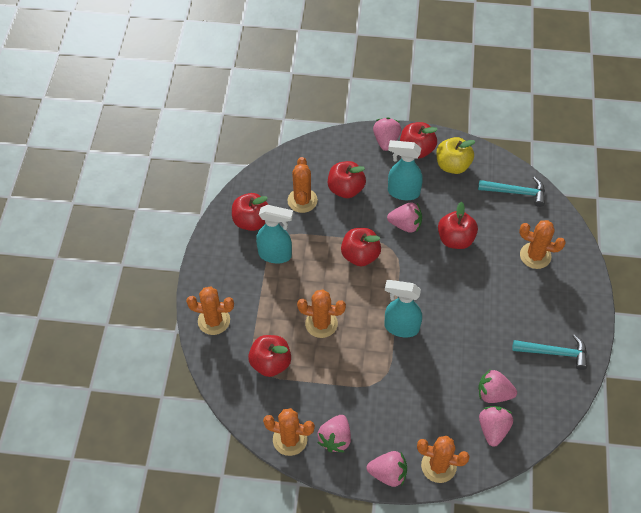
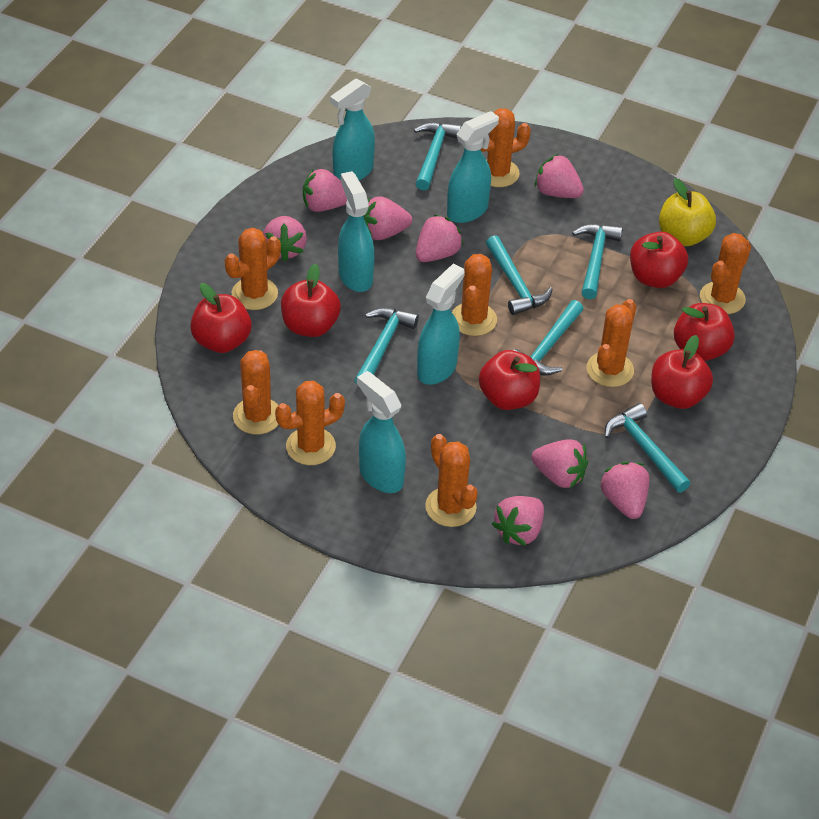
orange cactus: [186,286,234,335] [263,408,315,456] [287,157,318,213] [297,289,346,338] [417,436,470,483] [519,220,566,269] = 6 -> [225,228,281,310] [233,350,279,434] [275,381,345,465] [425,434,478,527] [452,254,497,336] [481,108,531,187] [587,299,636,387] [700,233,751,314] = 8
pink strawberry: [317,415,351,452] [367,451,407,487] [373,118,401,151] [387,203,422,233] [478,370,517,403] [479,406,513,447] = 6 -> [263,216,307,261] [303,168,347,212] [364,196,412,240] [416,214,463,262] [492,496,544,546] [531,439,588,488] [535,154,584,198] [600,462,650,519] = 8
turquoise hammer: [478,176,545,207] [512,334,587,370] = 2 -> [355,307,419,385] [414,122,462,191] [486,235,553,315] [513,300,583,375] [572,224,623,299] [605,403,691,493] = 6
turquoise spray bottle: [256,205,293,264] [384,280,422,337] [388,140,423,200] = 3 -> [330,78,375,181] [338,171,374,292] [357,371,406,493] [417,264,465,385] [447,111,499,223] = 5

